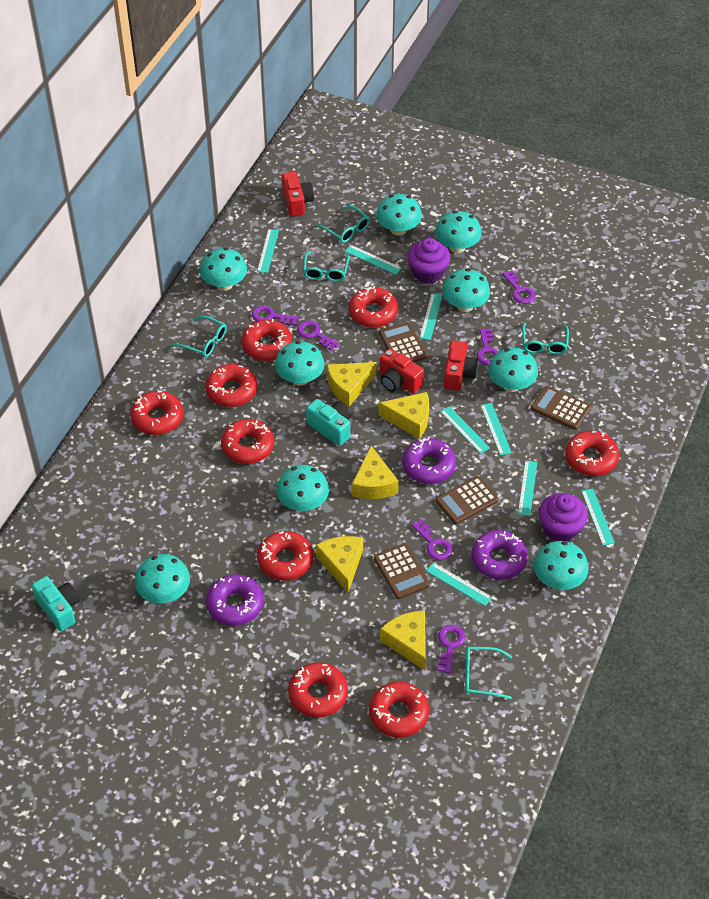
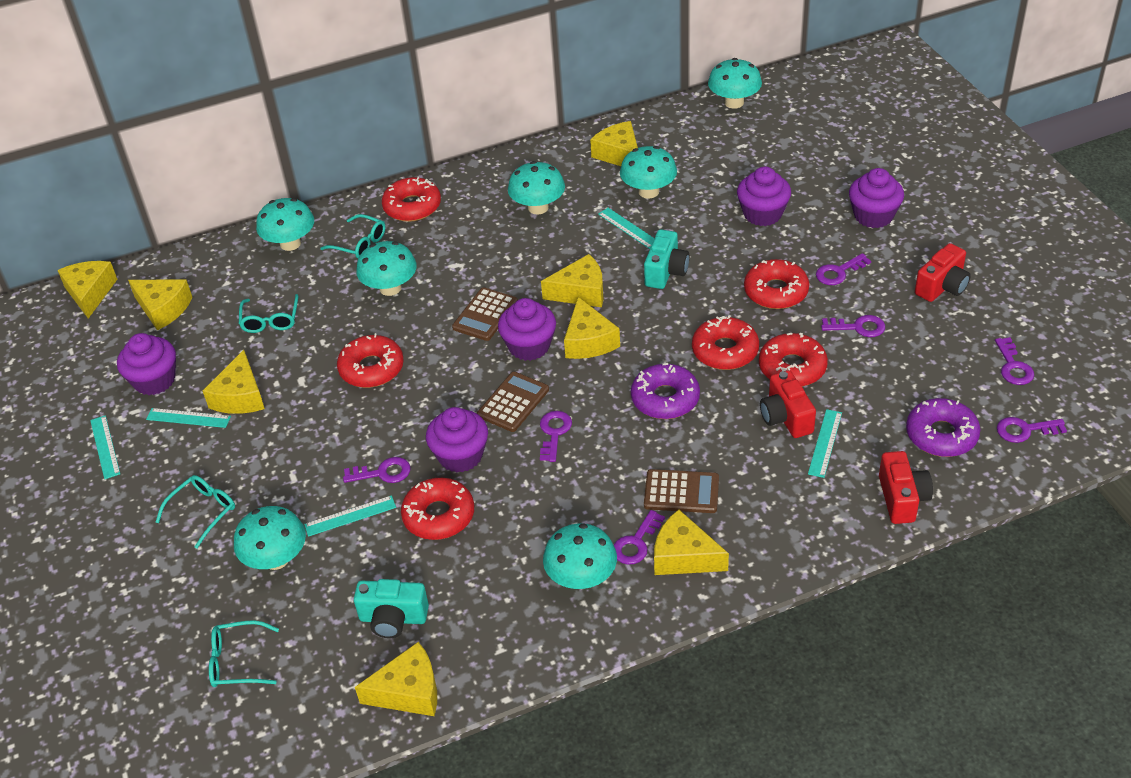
brown calculator: [374,543,430,599] [379,322,427,362] [436,476,498,524] [531,386,591,430] = 4 -> [452,287,518,341] [477,372,549,432] [644,469,719,513] = 3
purple cupcake: [407,238,451,284] [539,493,588,542] = 2 -> [117,333,176,395] [426,407,488,473] [498,298,556,361] [737,167,791,226] [849,168,904,228] = 5
purple donut: [206,574,264,626] [402,437,456,484] [471,530,528,580] = 3 -> [631,363,700,419] [906,398,980,457] = 2
purple key: [252,305,299,326] [297,320,339,351] [412,519,452,560] [438,625,465,673] [477,328,498,365] [502,270,535,304] = 6 -> [343,457,410,483] [540,411,572,462] [614,510,665,565] [816,253,871,285] [821,315,885,337] [995,337,1034,385] [997,417,1067,443] = 7
red donut: [130,391,183,435] [205,364,257,407] [221,419,274,464] [242,319,292,361] [257,531,313,581] [288,662,348,718] [349,286,398,328] [369,682,429,738] [565,431,619,476] = 9 -> [337,333,404,388] [382,177,441,222] [401,478,474,540] [692,315,759,370] [744,259,809,309] [759,333,828,387] = 6
turquoise glasses: [172,316,227,357] [303,251,349,282] [316,206,370,243] [465,647,512,699] [522,323,569,355] = 5 -> [156,475,235,548] [209,620,279,687] [239,294,299,333] [320,214,385,258] = 4
turquoise mushroom: [135,554,190,603] [200,248,247,291] [275,341,324,386] [276,465,329,511] [376,194,422,236] [435,211,482,253] [442,269,490,312] [488,348,538,392] [534,541,589,590] = 9 -> [234,506,306,570] [256,198,314,251] [356,241,417,296] [508,161,565,214] [543,524,617,589] [620,146,677,199] [708,58,762,109] = 7
turquoise ruler: [257,229,279,273] [345,245,402,275] [420,293,443,340] [426,562,492,606] [440,406,490,454] [481,403,512,455] [518,460,537,516] [581,488,615,546] = 8 -> [90,415,120,479] [146,408,231,428] [304,495,396,537] [598,208,654,249] [808,409,842,478] = 5
yellow cheese: [316,536,363,593] [327,362,376,406] [352,446,399,499] [378,392,429,439] [380,611,426,670] = 5 -> [57,261,117,319] [128,280,193,330] [203,350,265,414] [355,642,437,716] [541,254,604,307] [564,297,620,359] [590,121,638,166] [654,510,729,575] = 8

